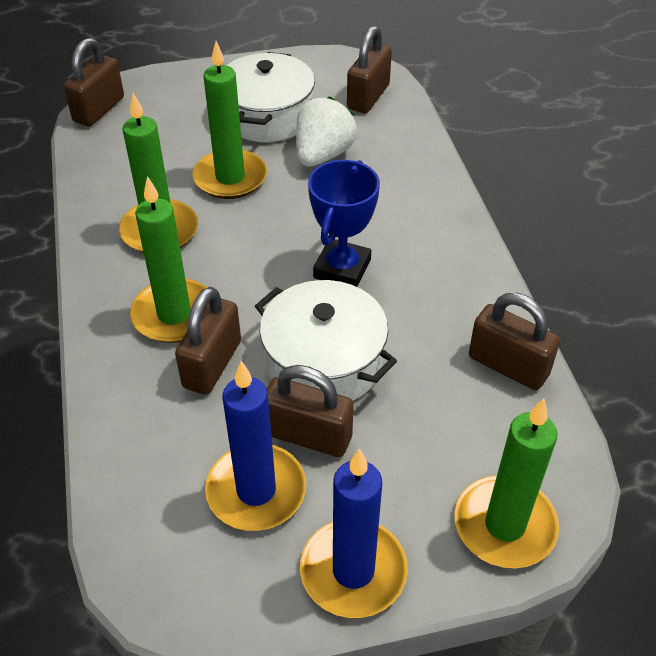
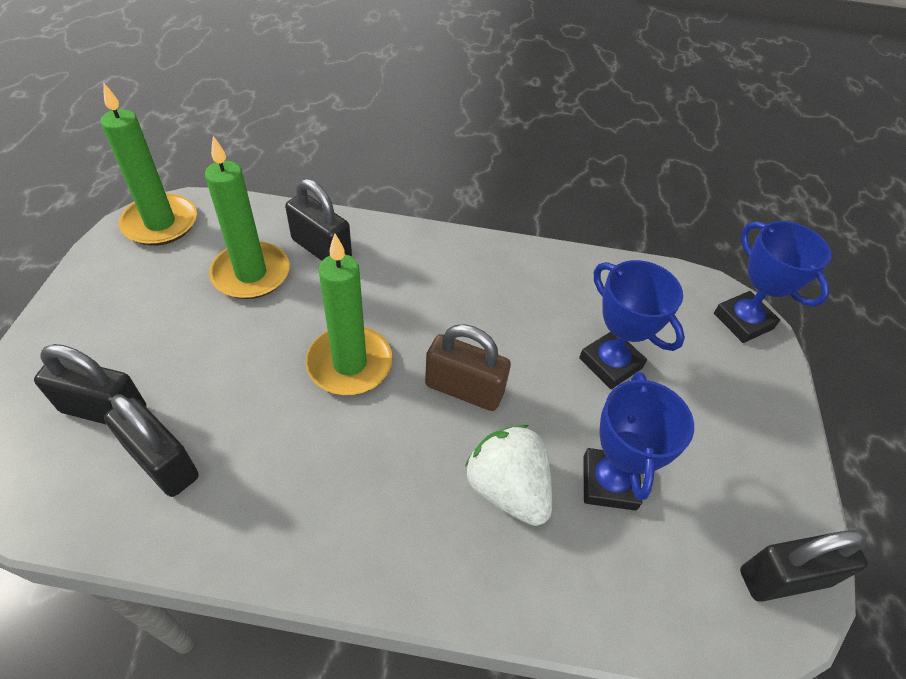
black padlock: none = 0 -> [34,344,147,425] [104,394,199,497] [285,179,352,261] [740,530,868,601] = 4
blue candle: [205,361,306,531] [300,449,408,618] = 2 -> none = 0
blue trophy: [308,160,380,287] = 1 -> [579,260,685,389] [583,372,694,511] [714,221,832,343] = 3
brown padlock: [64,38,124,126] [175,287,241,395] [267,365,354,457] [347,26,392,113] [469,293,560,390] = 5 -> [425,324,511,411] = 1
green candle: [119,93,198,253] [130,176,207,343] [192,41,267,199] [455,398,559,568] = 4 -> [101,82,197,246] [205,136,290,299] [306,234,393,395] = 3
white pot: [226,52,315,142] [255,280,397,401] = 2 -> none = 0

